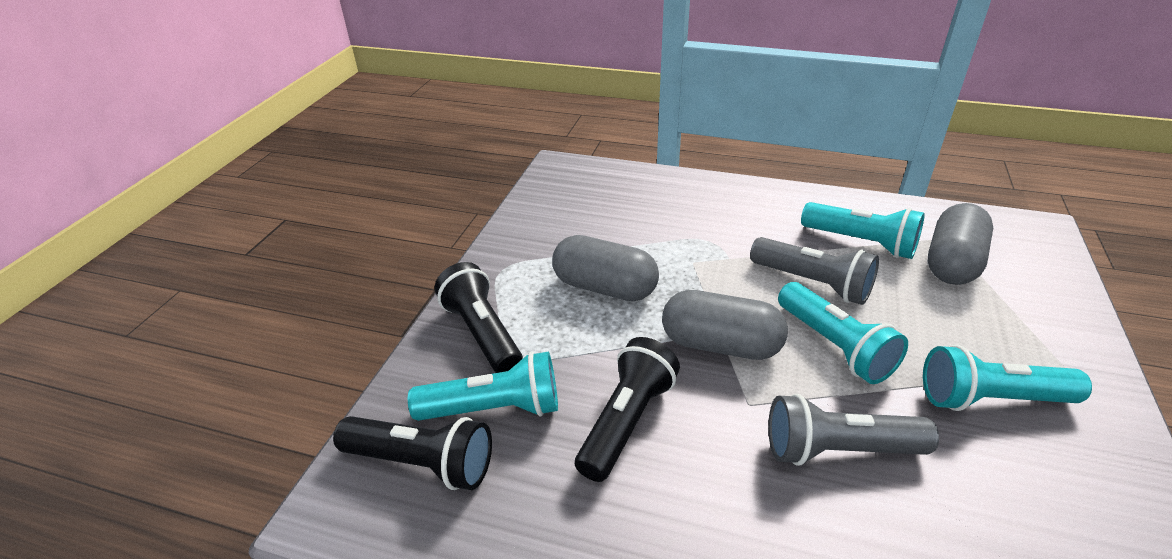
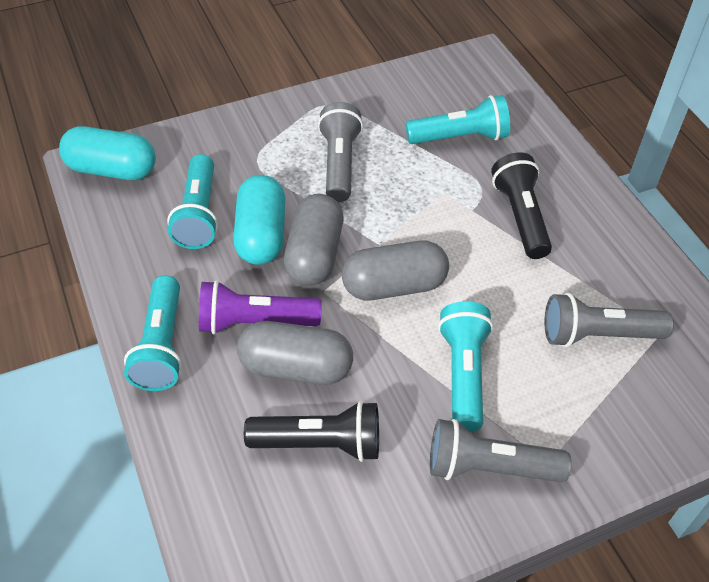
black flashlight: [333,416,492,490] [435,262,523,373] [575,337,680,482] = 3 -> [244,401,379,462] [491,152,552,259] = 2
grey flashlight: [750,237,879,305] [768,394,939,466] = 2 -> [318,102,363,202] [430,419,571,482] [544,293,674,347] = 3
purple flashlight: none = 0 -> [199,280,321,334] = 1
turquoise capsule: none = 0 -> [59,126,156,180] [233,175,285,265] = 2

